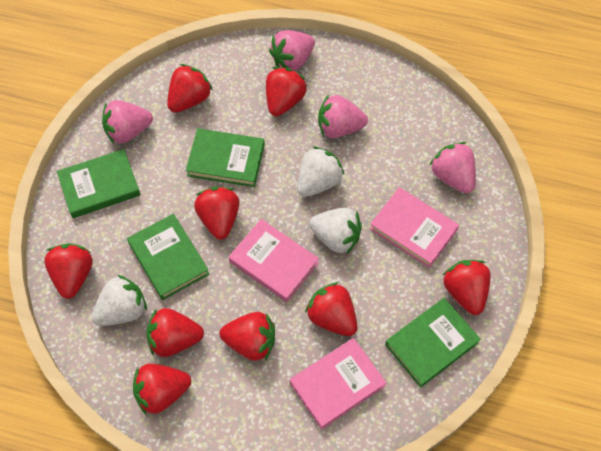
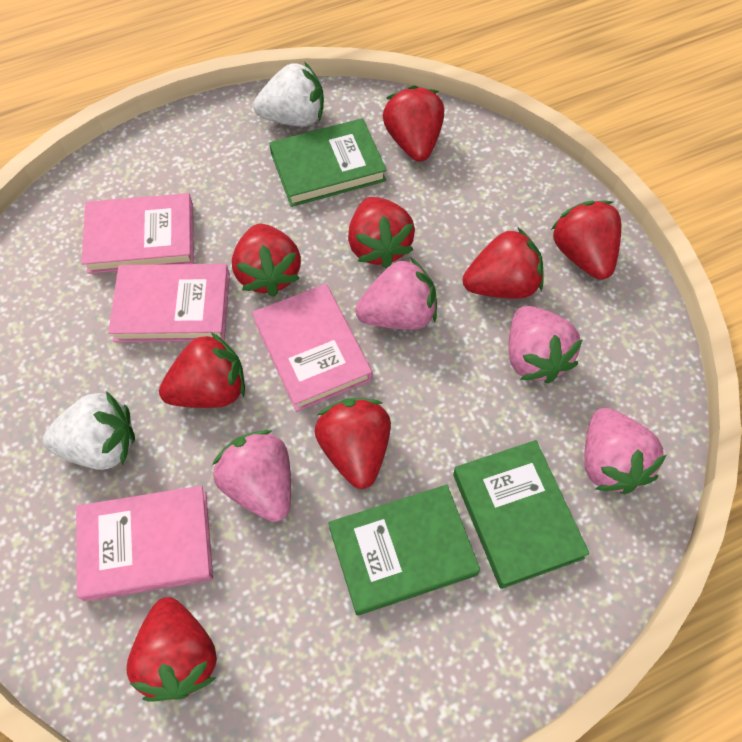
green book: [57,149,141,218] [127,214,209,300] [186,128,265,187] [385,298,481,388] = 4 -> [269,118,387,207] [328,485,480,615] [453,440,590,589] = 3
pink book: [229,219,319,302] [290,338,387,430] [370,187,459,268] = 3 -> [76,486,213,602] [81,193,194,274] [108,264,230,342] [252,284,372,412] = 4
red strawberry: [44,243,93,299] [133,364,191,415] [146,308,204,357] [167,64,213,113] [194,187,240,240] [220,312,275,361] [266,67,307,116] [305,282,357,336] [443,260,491,315] = 9 -> [126,597,217,701] [159,332,245,408] [232,224,301,297] [314,398,391,489] [348,197,415,268] [383,85,444,162] [463,228,544,299] [551,200,621,280] = 8
white strawberry: [92,275,147,326] [297,146,344,197] [309,208,362,255] = 3 -> [43,391,135,470] [253,62,324,127] = 2

